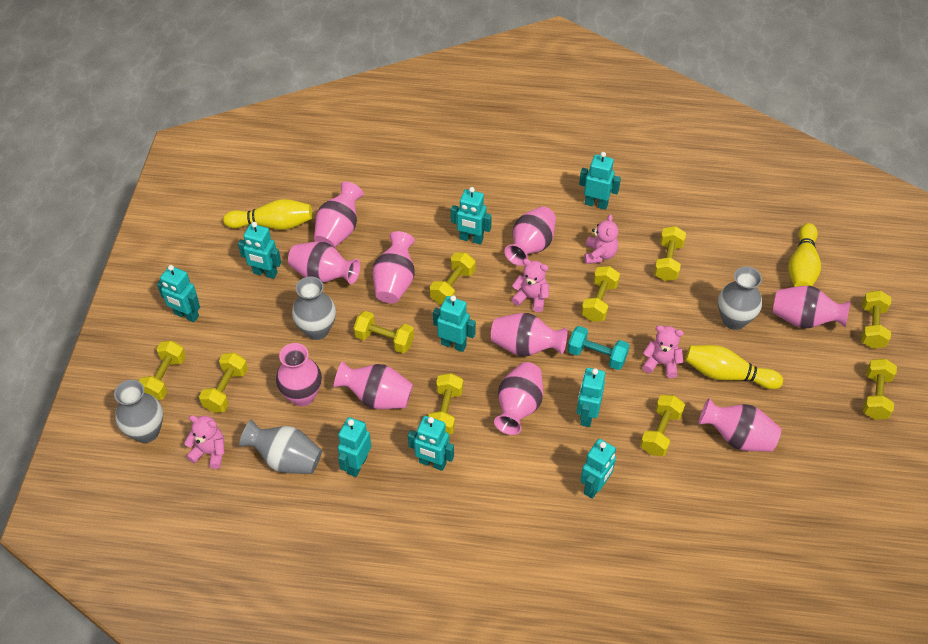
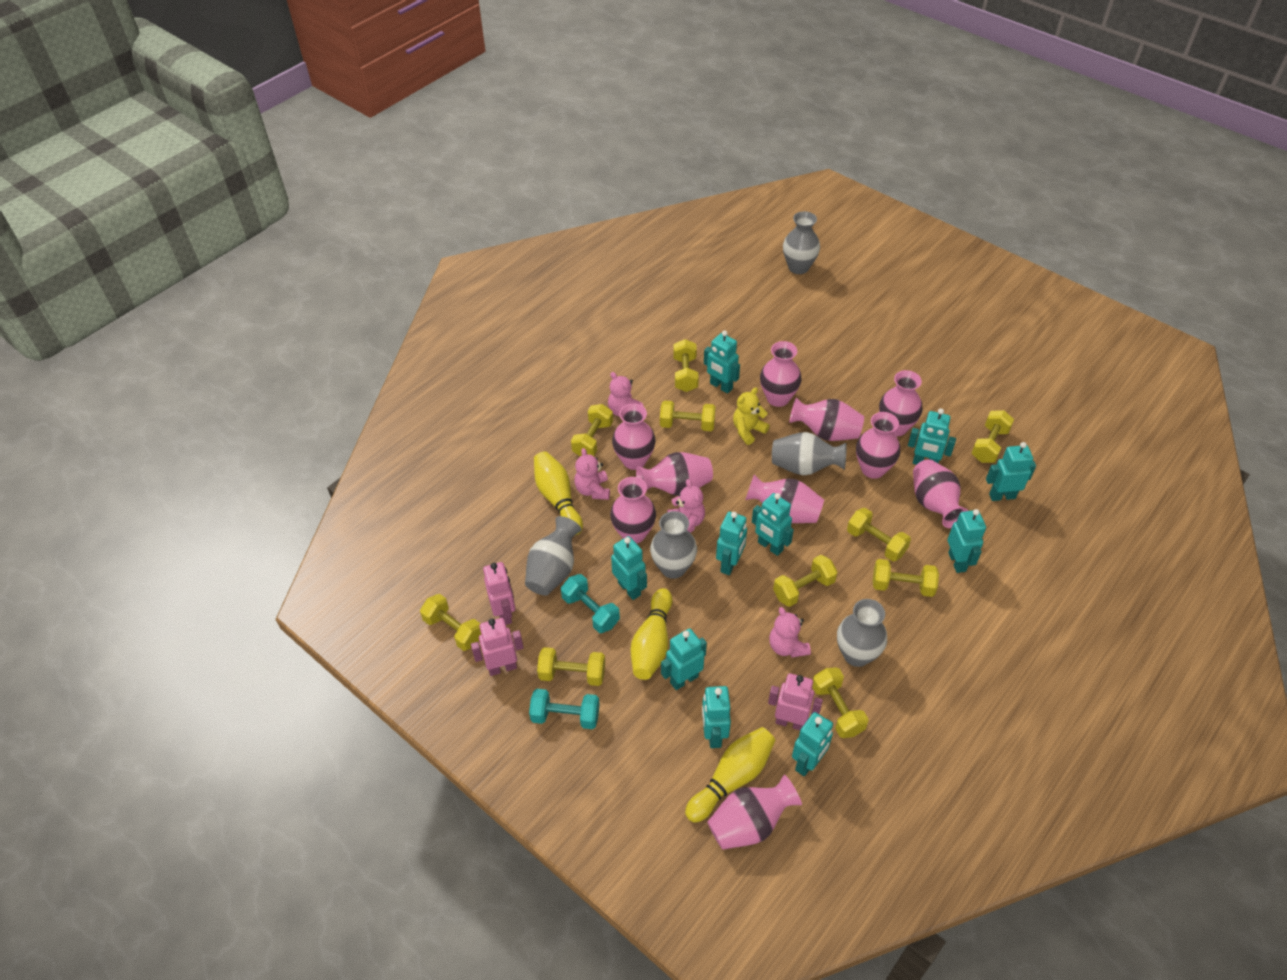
grey vase: [114,380,163,443] [239,419,322,474] [292,276,336,340] [718,266,762,330] = 4 -> [525,516,582,596] [650,511,697,579] [772,432,847,475] [783,211,820,274] [837,599,887,667] = 5
pink robot: none = 0 -> [471,618,524,676] [483,562,515,625] [768,673,823,730] = 3
turquoise dumbbell: [568,326,630,370] = 1 -> [529,689,600,729] [561,574,620,633] = 2
turquoise robot: [157,265,200,322] [238,222,281,279] [338,417,371,477] [408,416,454,471] [433,295,476,352] [451,187,492,244] [577,368,605,427] [579,152,621,210] [580,439,616,499] = 9 -> [611,536,647,600] [661,628,707,690] [702,686,731,748] [704,331,740,394] [716,511,747,575] [752,493,794,556] [792,712,833,777] [908,409,956,465] [947,509,986,573] [986,442,1036,501] = 10
yellow teddy bear: none = 0 -> [733,387,770,445] = 1

